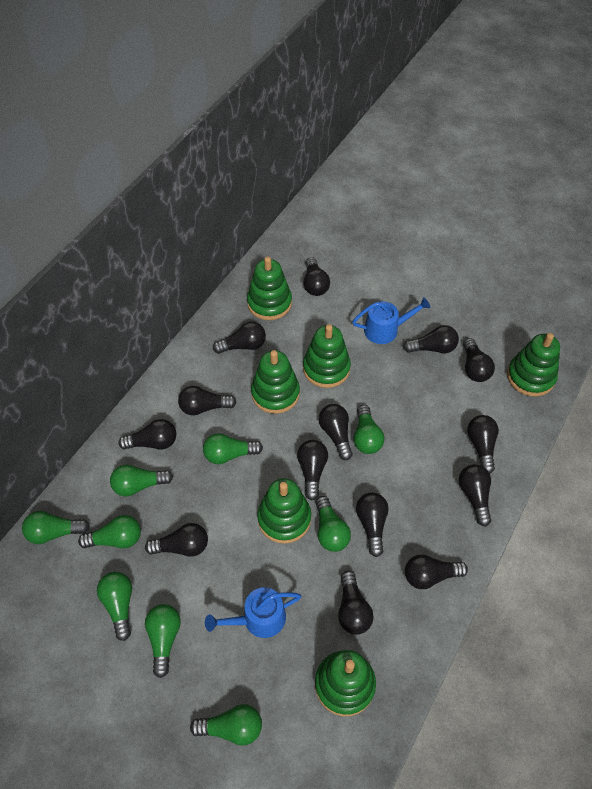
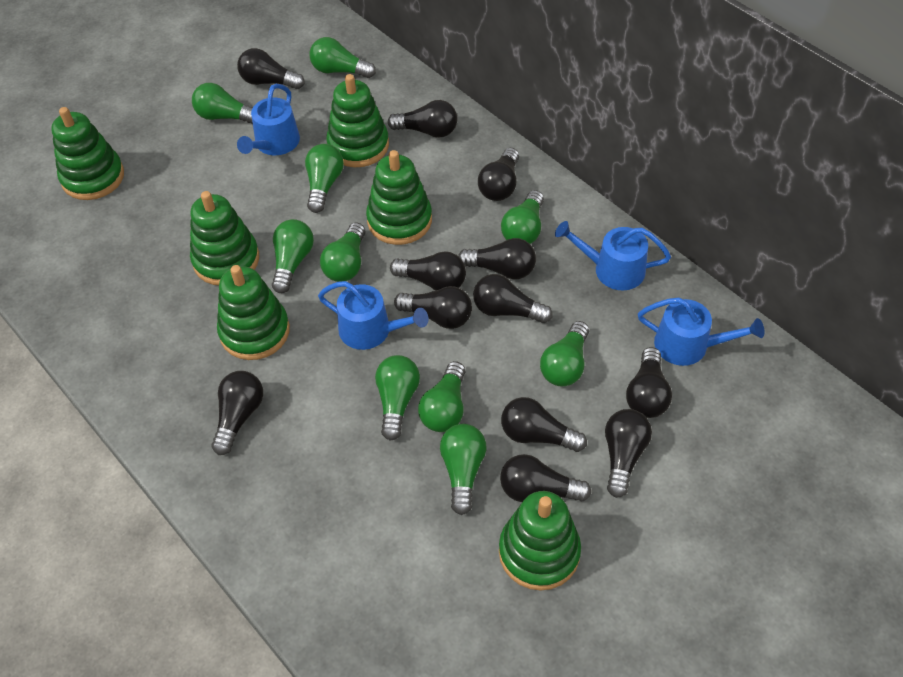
black light bulb: [118,419,176,450] [145,523,208,557] [178,386,236,415] [213,322,266,354] [297,440,328,500] [303,257,330,296] [319,404,353,460] [338,571,374,635] [356,492,389,557] [403,325,459,353] [405,554,468,589] [459,464,491,527] [463,338,495,382] [467,415,499,473] = 14 -> [211,371,263,455] [237,48,305,89] [387,100,457,138] [390,251,466,291] [394,286,472,329] [458,238,536,279] [473,274,553,323] [478,148,519,201] [500,454,591,502] [501,397,587,452] [605,409,652,498] [626,347,672,418] = 12
blue watering can: [205,587,301,638] [352,297,430,344] = 2 -> [237,84,300,155] [318,281,429,350] [555,221,671,290] [638,297,764,366] = 4
green light bulb: [22,511,90,544] [78,515,141,548] [97,572,132,641] [110,464,173,496] [145,604,181,678] [190,704,262,746] [203,433,263,464] [316,496,351,552] [354,405,384,454] = 9 -> [192,83,253,124] [272,219,314,293] [305,144,344,213] [309,37,376,78] [320,223,365,282] [375,355,420,441] [418,361,466,432] [440,424,486,515] [501,190,544,244] [540,321,589,386] = 10

